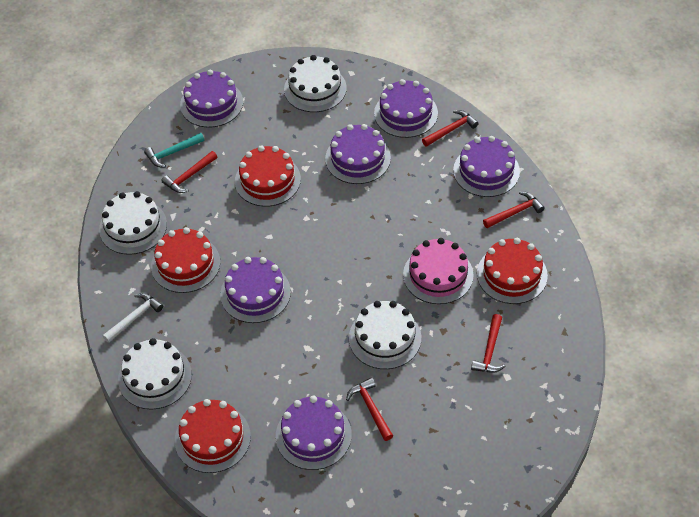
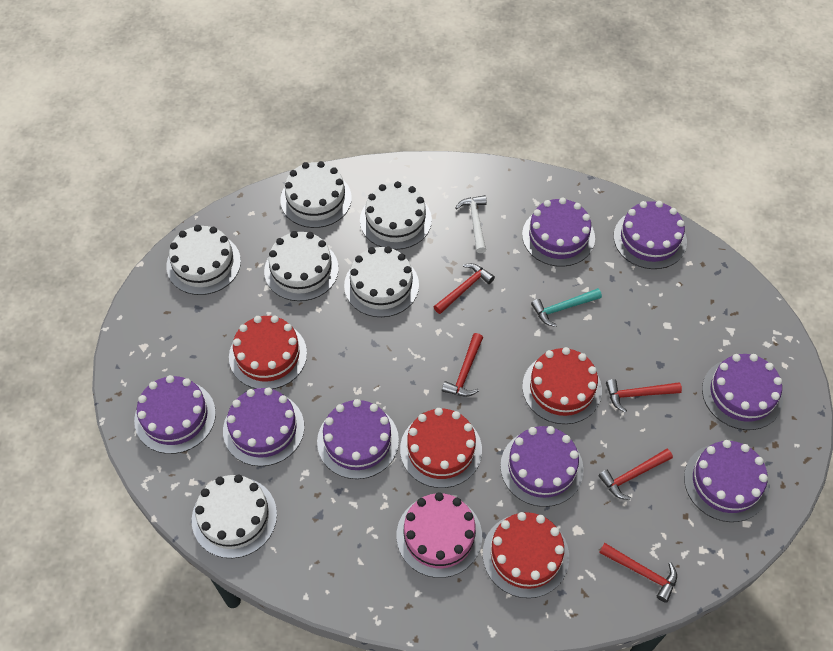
purple cake: [180,70,243,127] [220,257,291,323] [276,396,352,470] [325,124,391,184] [374,79,438,138] [453,136,520,197] = 6 -> [134,375,216,454] [223,387,304,466] [317,399,399,479] [500,426,584,507] [522,198,595,267] [614,201,687,269] [684,440,769,522] [702,354,783,430] = 8
white cake: [99,191,167,255] [118,338,192,410] [284,55,347,112] [349,301,421,369] = 4 -> [166,225,241,295] [192,474,277,558] [264,231,339,301] [280,161,352,228] [344,246,419,317] [360,181,432,250] = 6

